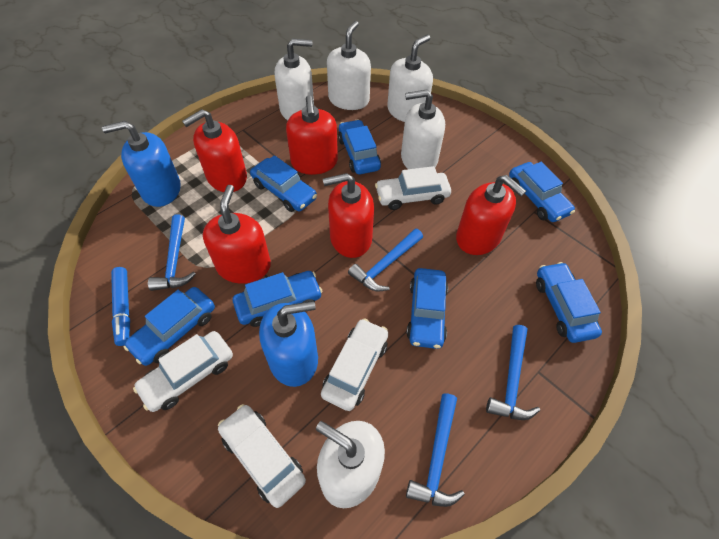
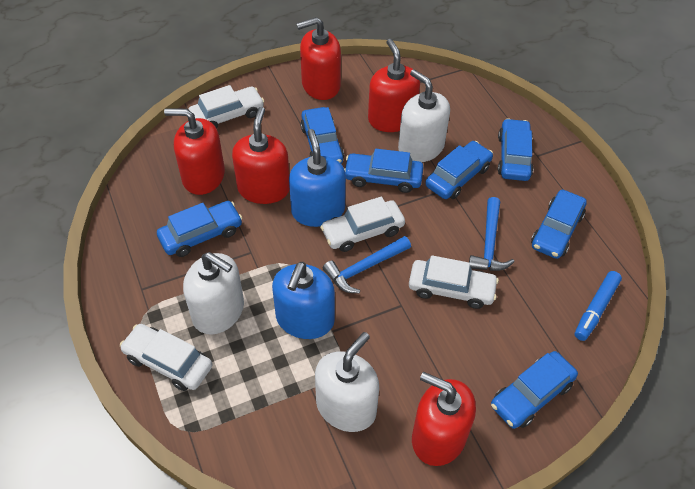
blue hammer: [148,214,196,291] [348,229,423,291] [406,393,465,507] [486,325,540,420] = 4 -> [323,236,411,293] [469,197,515,271] = 2
white soap dispenser: [275,39,314,120] [316,421,385,508] [327,21,371,110] [387,35,433,122] [401,90,445,169] = 5 -> [183,252,244,335] [315,332,379,432] [398,69,450,162] = 3

